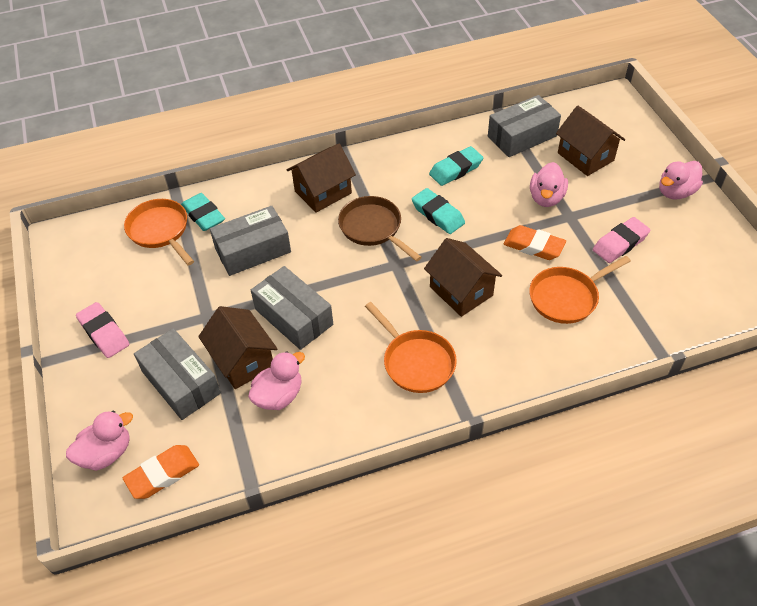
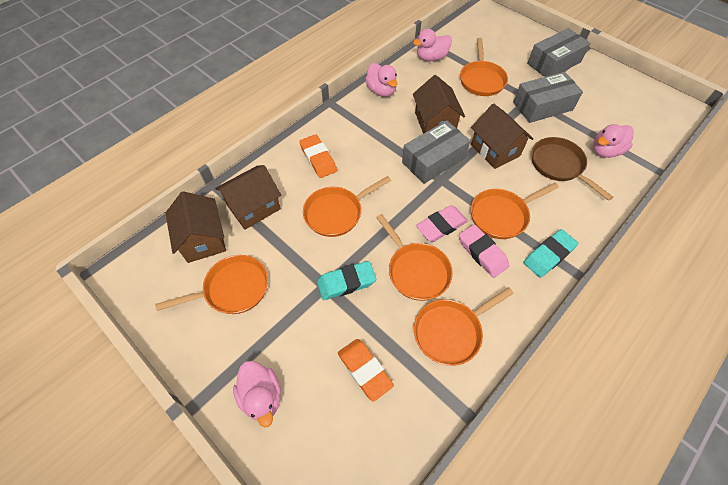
grey box: [134,328,221,420] [210,206,291,276] [251,266,333,350] [488,95,561,157] = 4 -> [402,120,470,184] [513,72,583,123] [527,28,591,77] = 3
orange pan: [124,199,194,266] [365,302,457,393] [529,256,631,324] = 3 -> [155,255,268,314] [303,176,391,237] [376,214,453,301] [414,287,514,366] [460,38,508,96] [471,183,559,239] = 6
turquoise eraser: [181,193,225,231] [412,188,465,234] [429,146,483,186] = 3 -> [317,261,376,300] [524,229,578,278] = 2

